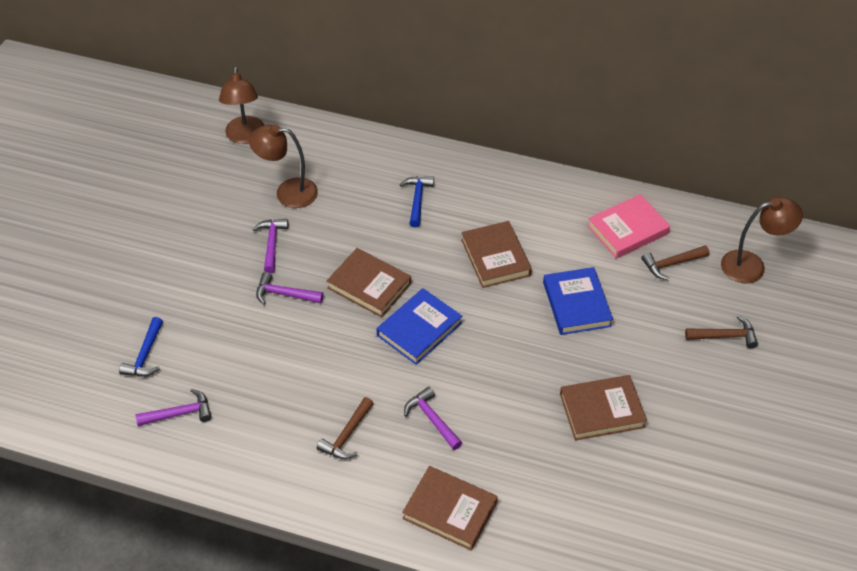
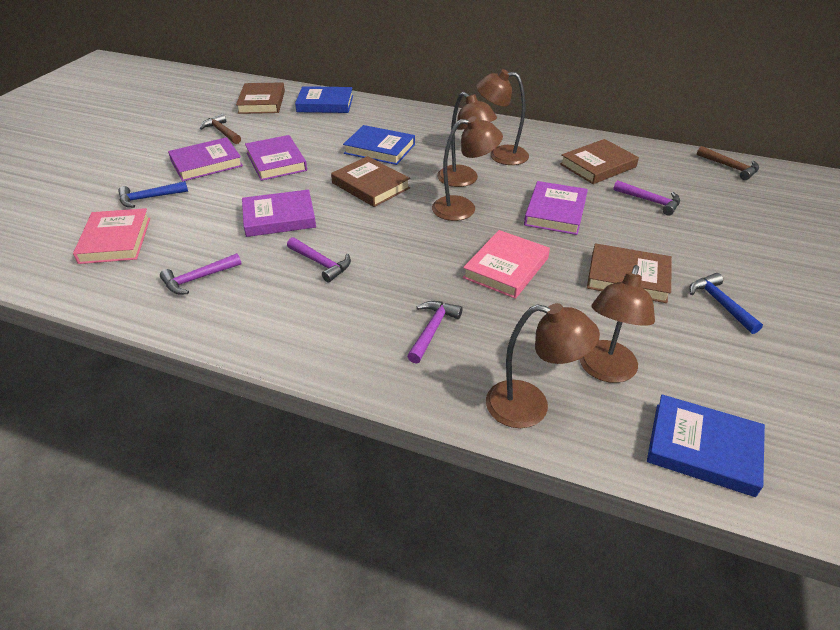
blue book: [377,288,462,365] [543,267,613,335] = 2 -> [295,86,353,113] [343,125,415,165] [647,394,765,497] = 3
brown hammer: [317,397,374,459] [641,245,709,280] [685,315,758,348] = 3 -> [200,114,241,144] [697,146,759,180] = 2
brown lamp: [219,67,264,144] [249,125,318,208] [721,197,803,283] = 3 -> [432,116,503,221] [437,92,497,187] [476,69,529,165] [486,303,600,428] [580,265,655,383] = 5
pink book: [587,194,670,259] = 1 -> [73,208,150,264] [463,230,550,299] = 2
purple book: none = 0 -> [168,137,243,182] [242,189,316,237] [245,135,307,181] [524,181,588,235] = 4

